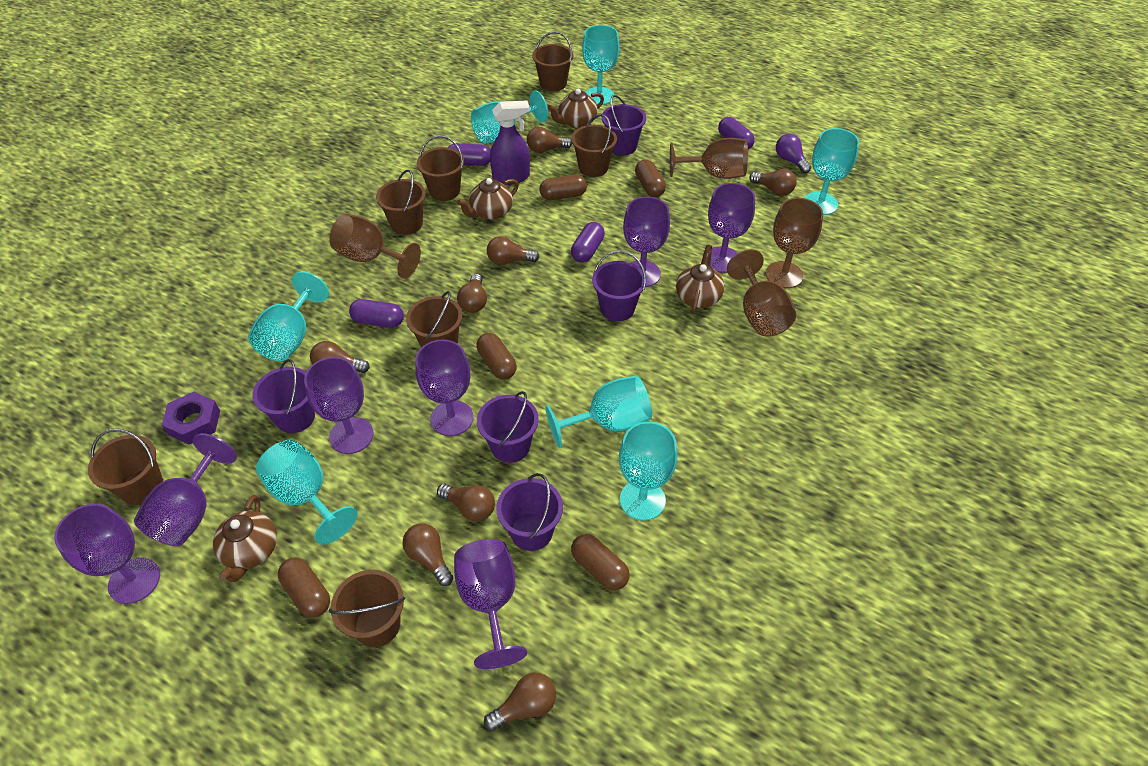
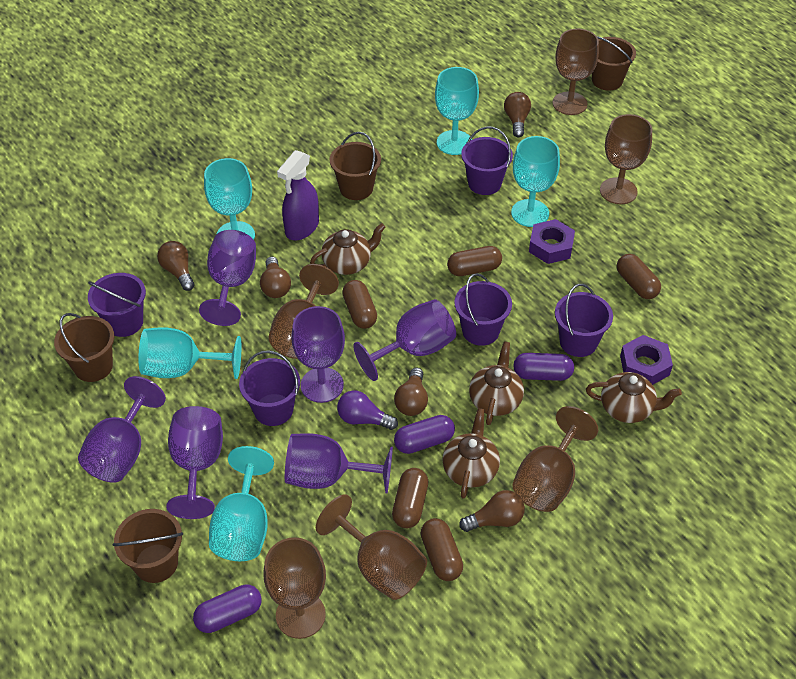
brown bucket: [88,429,163,505] [329,570,405,647] [376,170,426,235] [406,291,463,348] [417,135,464,201] [532,31,573,91] [571,114,617,177] = 7 -> [54,313,114,382] [113,509,183,583] [330,132,381,200] [592,37,636,91] = 4
brown goblet: [329,214,421,279] [670,138,748,179] [727,249,796,337] [766,198,823,288] = 4 -> [264,537,326,639] [269,264,339,359] [316,494,427,600] [512,406,598,512] [553,29,599,115] [600,114,652,204] = 6
brown light bulb: [310,341,370,373] [403,523,453,586] [437,484,495,522] [457,274,487,313] [484,672,556,731] [487,236,539,265] [527,127,572,153] [749,169,797,196] = 8 -> [157,241,195,291] [260,257,291,298] [394,368,428,416] [459,490,525,532] [504,92,531,137] = 5
purple capsule: [349,299,404,328] [448,144,491,166] [571,222,605,263] [718,117,755,149] = 4 -> [193,584,262,633] [394,415,455,454] [513,353,574,381] = 3
purple goblet: [54,503,160,604] [134,433,237,546] [304,357,374,454] [415,339,473,436] [454,539,527,669] [623,197,670,287] [708,183,755,273] = 7 -> [78,376,166,483] [166,406,223,519] [199,230,256,326] [285,433,393,493] [292,306,345,403] [353,299,456,381] = 6
purple nut: [162,392,220,444] = 1 -> [529,219,575,264] [620,335,673,385] = 2
turquoise goblet: [248,271,329,361] [256,440,357,545] [471,90,548,144] [545,376,652,448] [582,25,619,105] [619,422,678,520] [804,128,859,215] = 7 -> [138,327,241,379] [204,158,255,240] [209,446,274,561] [435,67,479,155] [511,136,560,227] = 5

